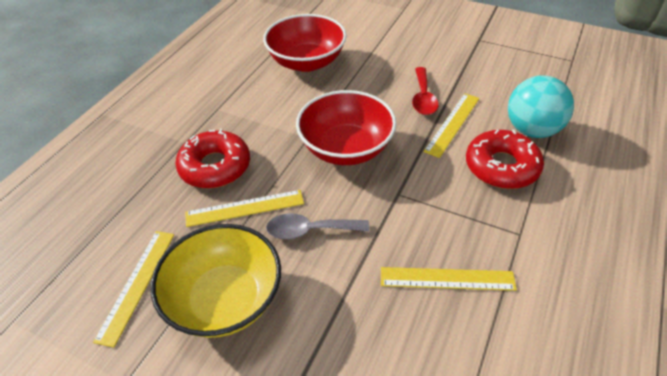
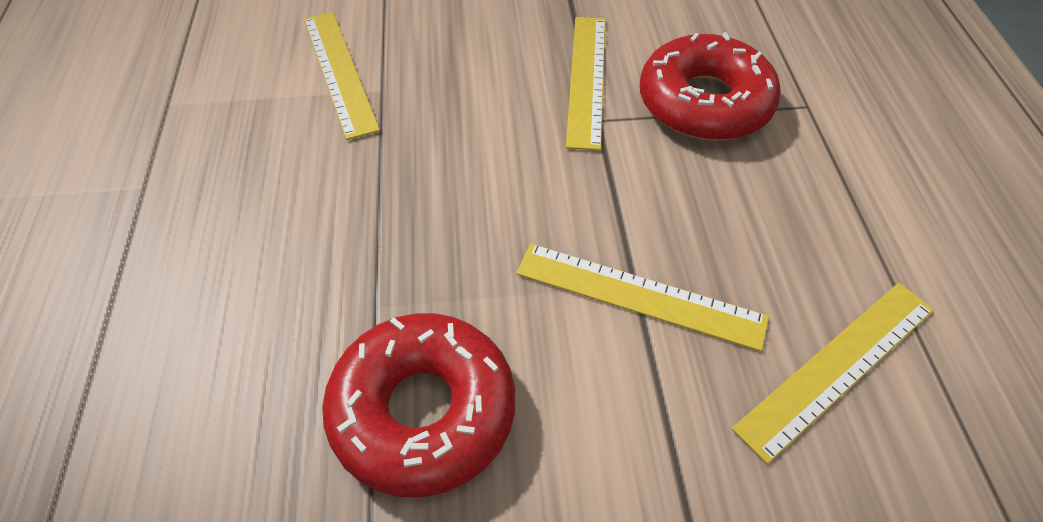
grey spoon: [266,213,369,239] = 1 -> none = 0
red bowl: [263,14,347,72] [296,90,396,165] = 2 -> none = 0
red spoon: [412,67,439,115] = 1 -> none = 0
turquoise ball: [508,75,574,138] = 1 -> none = 0
yellow bowl: [151,224,281,338] = 1 -> none = 0

